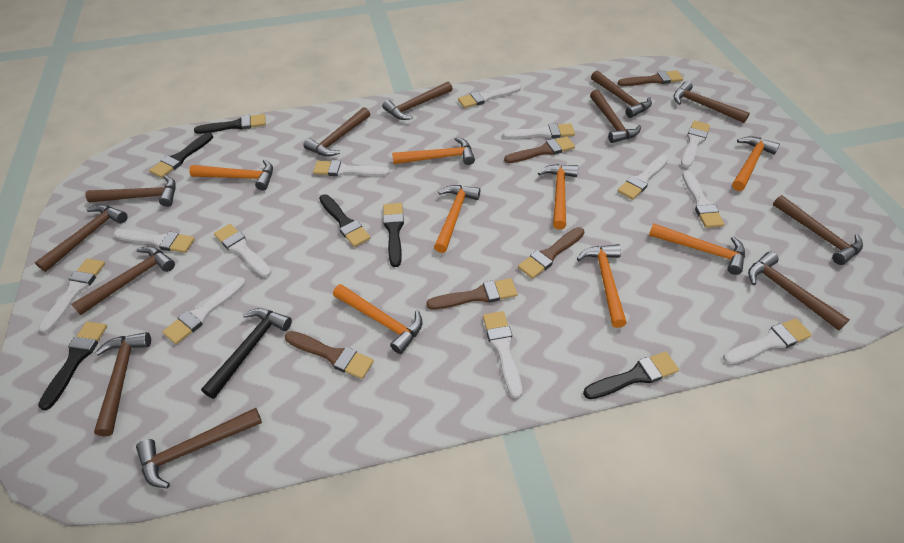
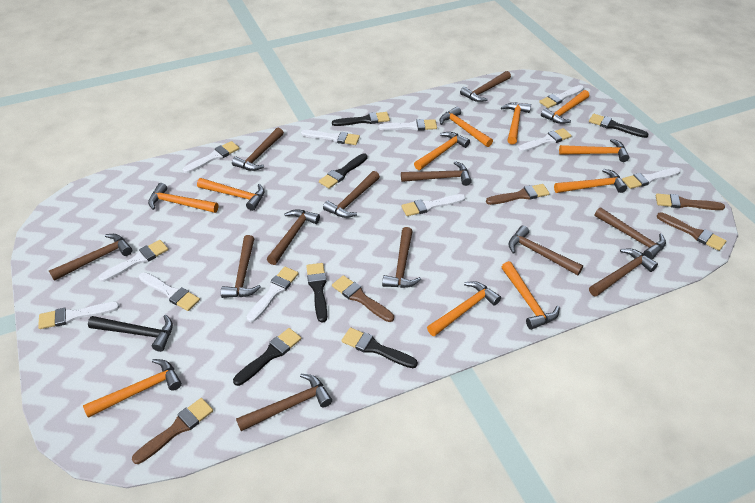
orange hammer: [189,159,273,191] [333,284,422,354] [392,137,475,165] [434,185,480,253] [538,164,578,230] [577,244,627,328] [649,223,745,275] [732,136,780,191] = 8 -> [83,359,182,418] [148,183,218,213] [197,178,264,211] [414,132,470,170] [427,281,501,336] [440,107,493,147] [501,103,531,145] [502,261,560,330] [541,90,589,124] [554,169,627,193] [559,139,629,162] = 11
white brush: [39,259,105,333] [114,229,195,253] [162,277,246,344] [214,224,272,277] [313,160,389,176] [458,84,521,108] [483,311,522,398] [503,123,575,139] [618,155,668,200] [681,121,710,168] [682,171,724,228] [723,318,812,364] = 12 -> [38,302,120,329] [98,240,169,282] [139,272,200,311] [183,141,240,173] [247,267,299,322] [301,130,360,145] [378,119,437,131] [401,194,465,216] [518,128,572,152] [539,85,584,108] [622,167,681,189] = 11

